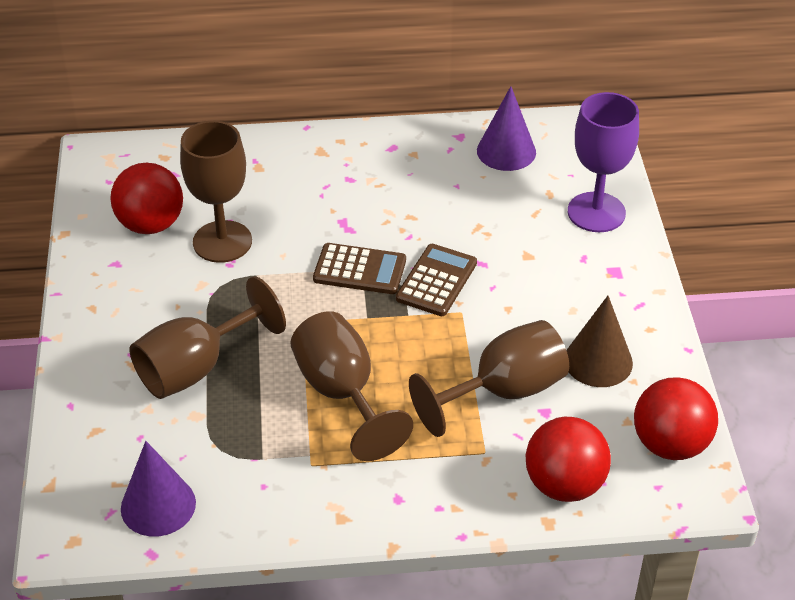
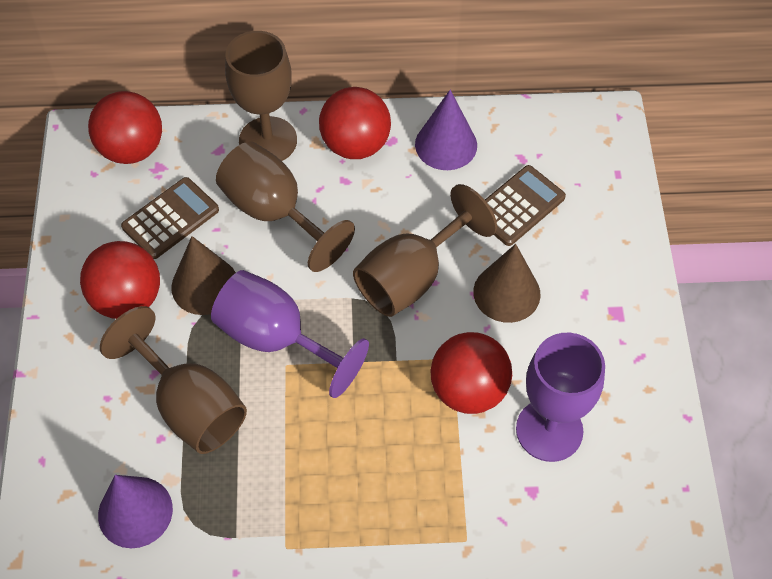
brown cone: [567,296,633,387] = 1 -> [172,236,236,315] [473,244,540,323] = 2
purple goblet: [568,92,639,232] = 1 -> [211,270,369,398] [516,333,605,462] = 2
red ball: [110,163,183,234] [526,417,611,502] [634,377,718,460] = 3 -> [80,241,160,319] [88,91,162,164] [319,87,391,159] [431,332,512,414] = 4

